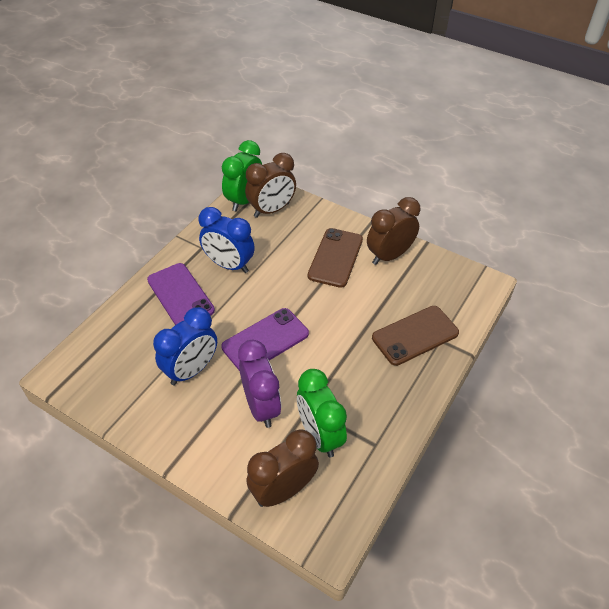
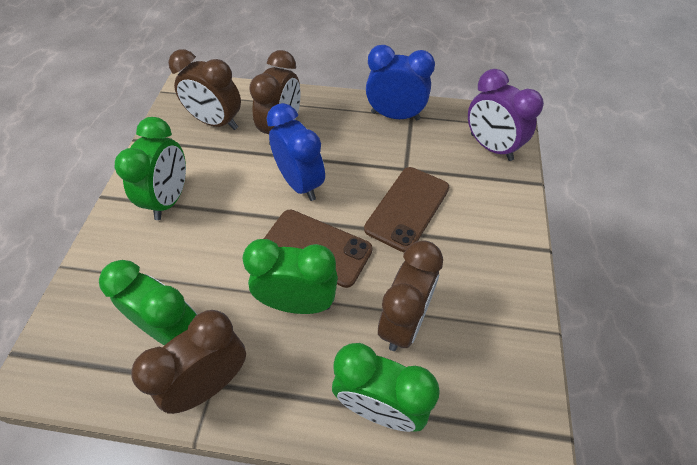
brown clock: [245,153,296,218] [246,430,319,507] [367,197,420,265] = 3 -> [131,310,246,414] [168,49,241,130] [249,50,301,145] [378,240,443,351] = 4
green clock: [222,140,262,211] [297,369,347,458] = 2 -> [99,260,197,346] [115,117,186,220] [242,239,338,314] [332,343,440,432] = 4
purple phone: [147,263,215,325] [221,308,309,371] = 2 -> none = 0

